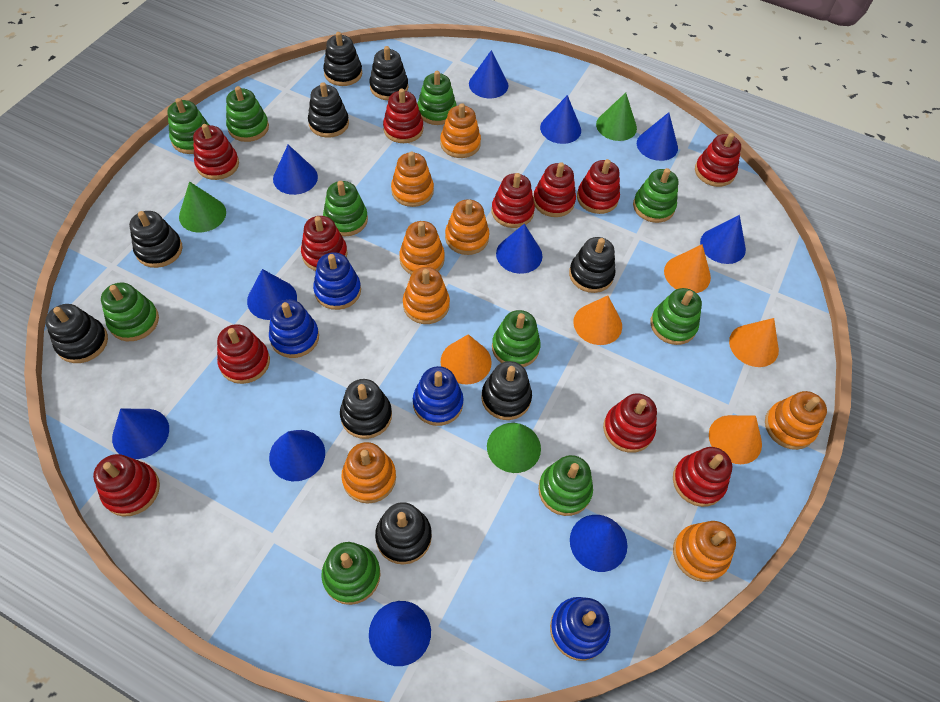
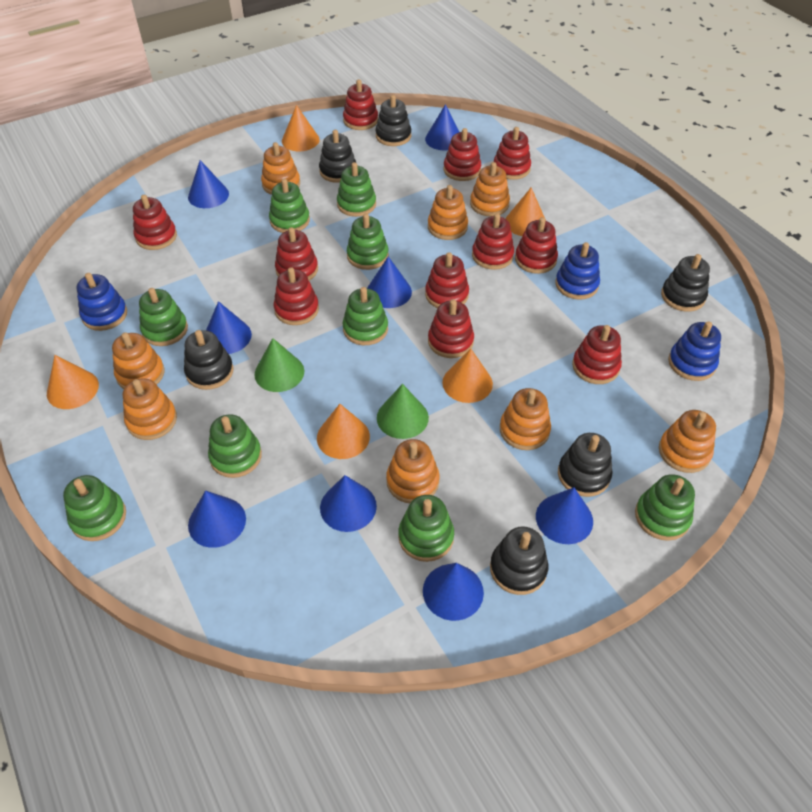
black stacking toy: [45,304,108,363] [129,211,182,268] [308,82,349,138] [323,32,362,86] [340,379,392,439] [369,46,408,100] [375,502,432,565] [481,361,532,420] [569,237,616,293] = 9 -> [184,330,233,390] [319,130,356,183] [375,95,411,146] [490,526,548,595] [558,433,613,497] [661,254,710,312] = 6
blue cone: [112,409,169,459] [247,269,297,320] [269,430,325,481] [273,145,318,195] [369,601,431,666] [469,50,508,98] [496,224,542,274] [540,95,581,144] [570,515,627,572] [637,112,678,161] [700,215,746,264] = 11 -> [188,160,229,208] [188,491,246,548] [206,301,252,354] [320,475,377,532] [367,256,412,308] [423,563,484,621] [425,104,459,150] [536,487,593,544] = 8
blue stacking toy: [269,299,319,358] [313,252,361,310] [413,366,464,426] [550,597,611,661] = 4 -> [77,273,127,331] [555,242,600,300] [668,321,721,381] = 3
green cone: [179,181,226,232] [487,423,541,473] [596,93,637,141] = 3 -> [254,338,304,392] [377,384,429,439] = 2
green stacking toy: [101,283,159,341] [168,98,209,154] [226,86,269,142] [321,542,381,605] [323,181,368,236] [417,71,457,125] [492,310,541,367] [538,455,593,516] [633,168,679,223] [650,288,702,345] = 10 -> [63,475,126,541] [139,288,188,346] [208,414,262,478] [269,179,310,233] [337,162,376,217] [343,287,388,345] [347,214,389,270] [398,495,454,562] [635,474,695,541] = 9

